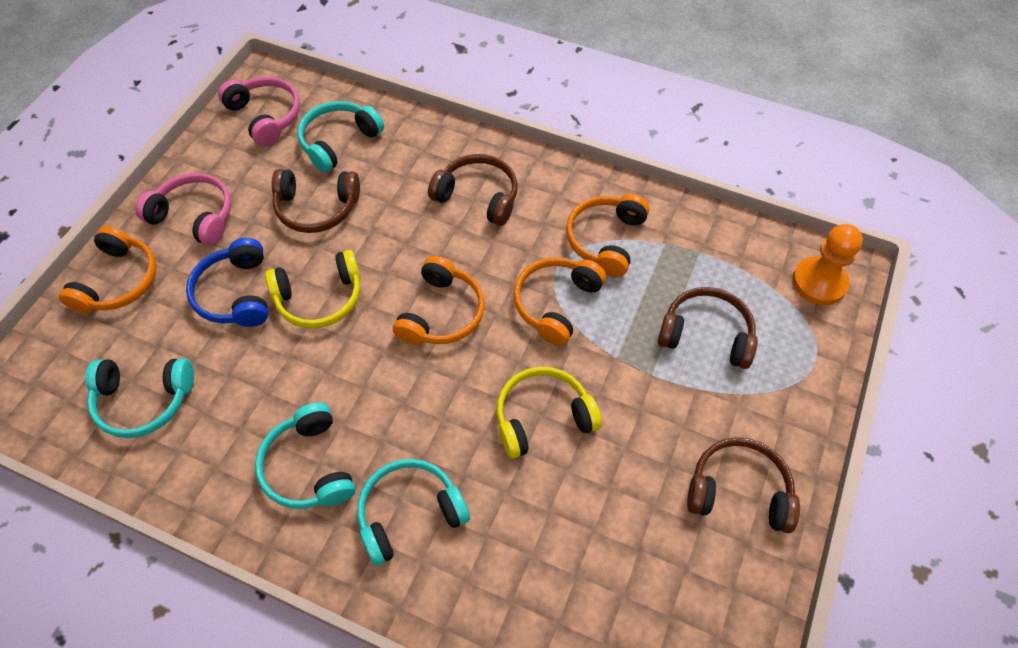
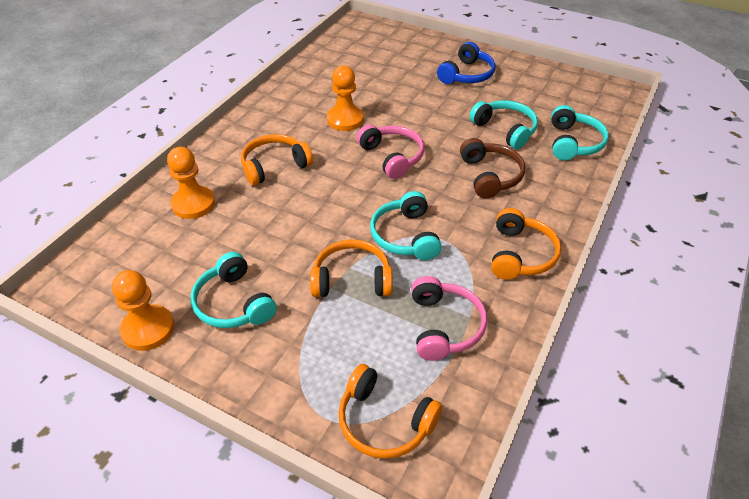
brown headphones: [271,169,360,233] [428,154,518,226] [658,287,758,369] [687,437,800,533] = 4 -> [460,138,525,198] = 1
orange pawn: [793,224,863,305] = 1 -> [112,270,174,351] [167,147,215,219] [327,65,364,131] = 3
yellow headphones: [265,250,360,328] [496,367,602,459] = 2 -> none = 0

